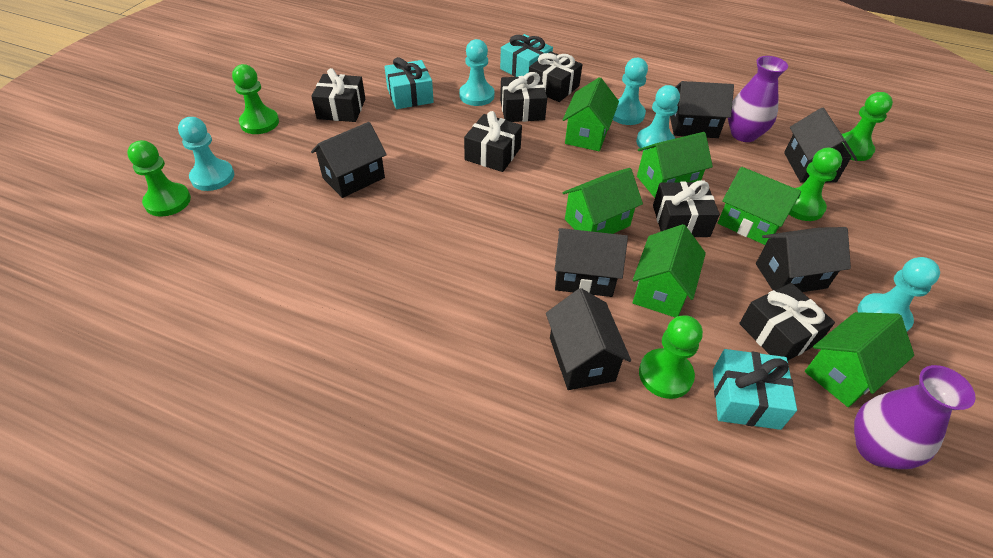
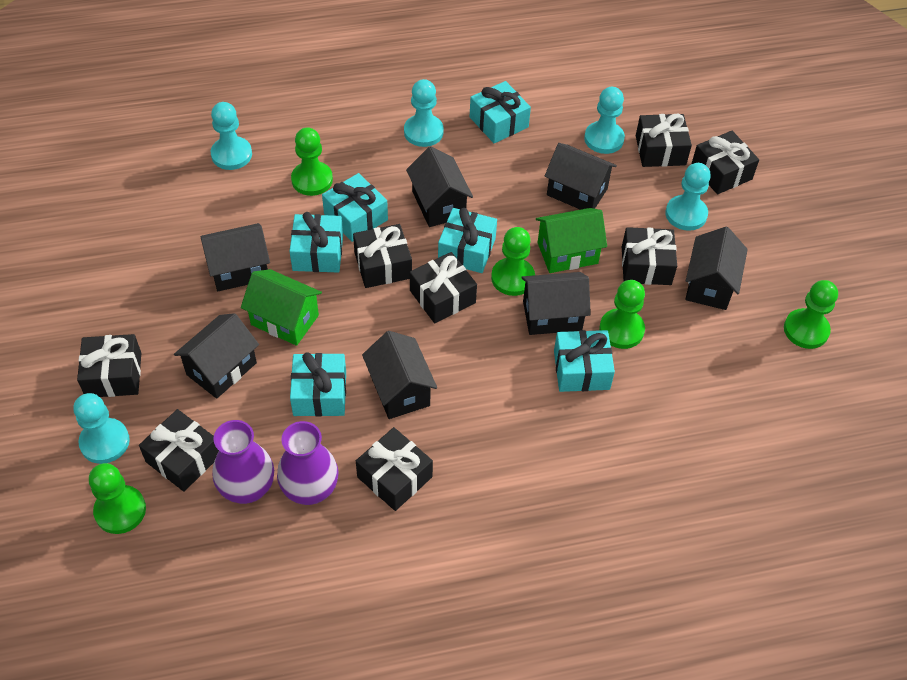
black gift: [311,68,365,122] [464,111,522,172] [500,72,547,122] [529,51,582,102] [653,180,720,237] [739,283,835,360] = 6 -> [77,334,141,397] [139,409,219,492] [353,224,412,288] [356,427,433,511] [410,252,477,323] [622,227,677,285] [636,113,692,167] [692,131,759,194] = 8
black house: [311,122,387,198] [546,288,631,390] [555,228,628,297] [670,81,734,138] [756,227,851,292] [784,108,857,183] = 6 -> [174,313,259,399] [201,223,270,291] [362,331,437,419] [406,146,473,227] [521,272,591,335] [545,143,617,210] [685,227,748,310] = 7
green house: [563,77,619,151] [563,168,643,234] [633,224,706,317] [637,132,713,198] [718,167,801,245] [805,312,914,407] = 6 -> [241,269,322,346] [536,208,607,273] = 2
turquoise gift: [384,57,434,109] [500,34,553,77] [713,349,797,430] = 3 -> [289,212,343,272] [290,352,346,417] [322,173,388,242] [438,208,497,273] [470,81,531,143] [554,330,615,392] = 6

